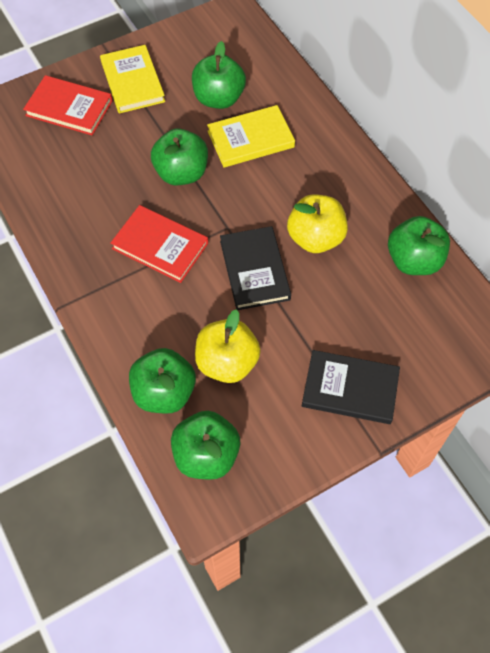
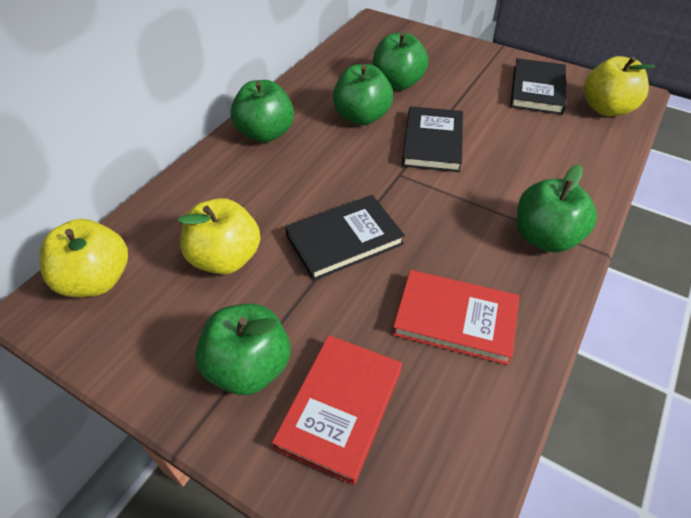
black book: [220,226,291,310] [302,350,400,424] = 2 -> [285,195,405,281] [402,106,463,172] [510,58,567,115] = 3
yellow apple: [195,309,261,383] [287,195,348,253] = 2 -> [40,219,128,297] [178,198,260,275] [583,56,655,116] = 3
yellow book: [100,45,165,114] [207,105,295,167] = 2 -> none = 0

